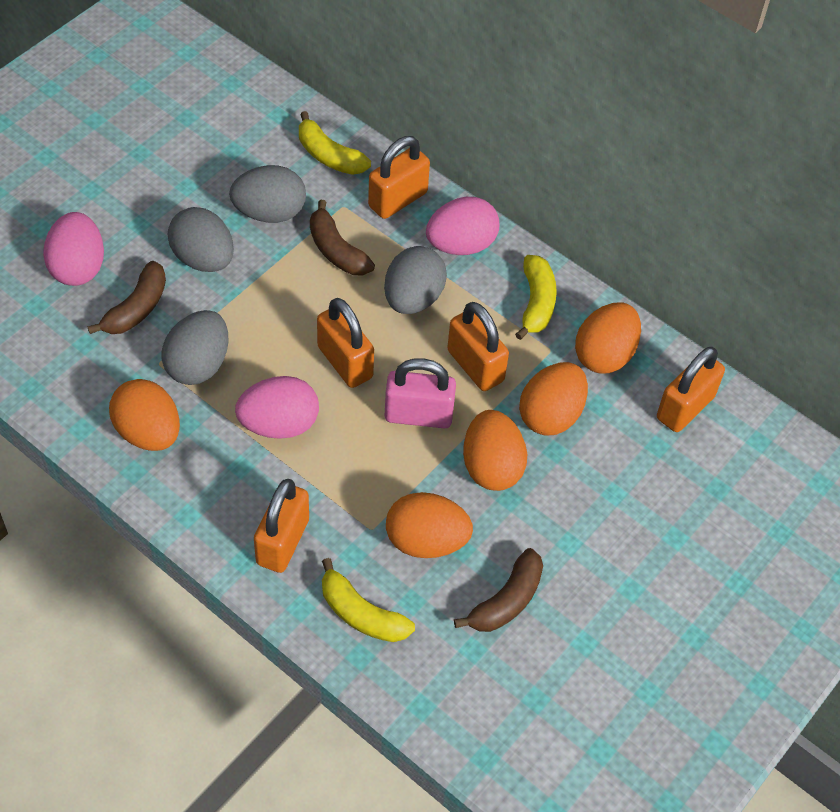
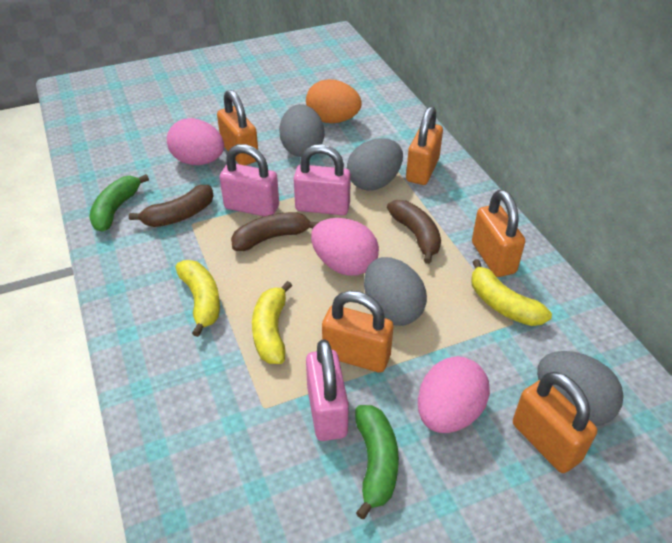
green banana: none = 0 -> [89,174,149,232] [355,405,399,519] = 2
orange egg: [109,379,180,451] [386,492,473,558] [463,410,527,491] [519,362,588,436] [575,302,641,374] = 5 -> [306,79,362,123] = 1
pink padlock: [385,358,456,429] = 1 -> [220,144,279,216] [294,144,351,215] [306,339,349,441] = 3

